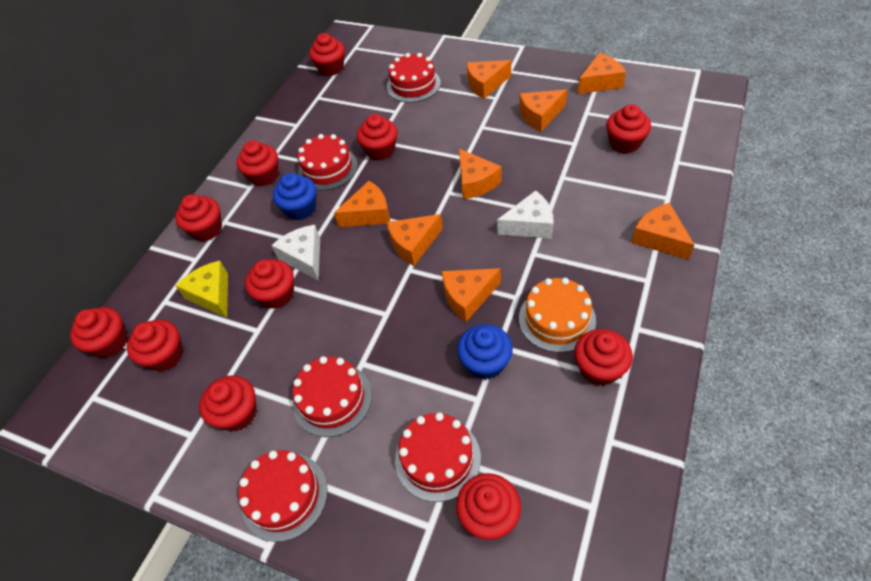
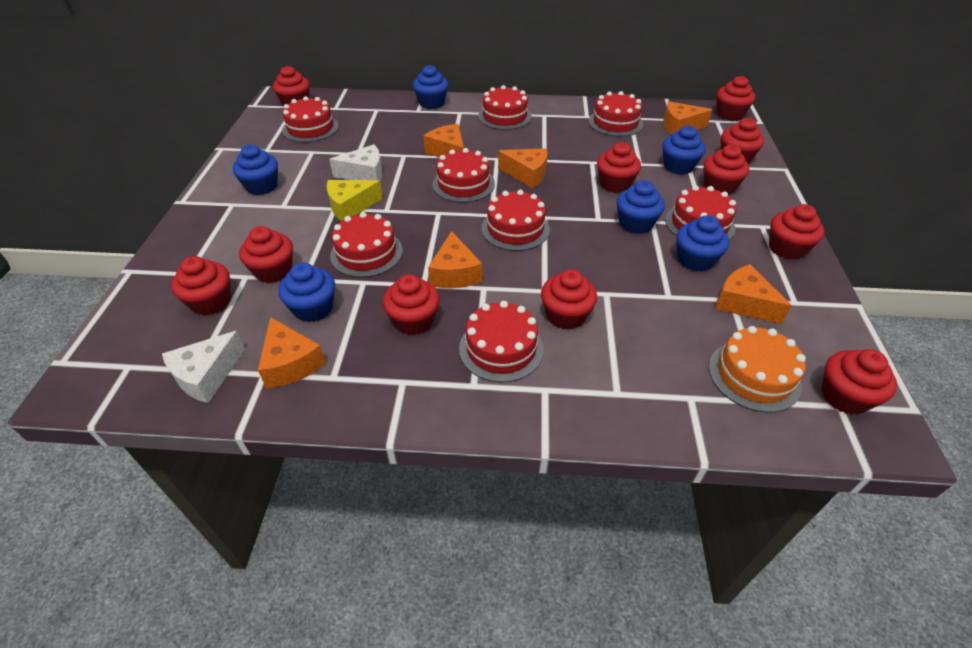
blue cupcake: [273,173,316,220] [457,324,513,380] = 2 -> [232,144,278,195] [278,262,335,322] [413,65,449,109] [617,180,665,234] [662,126,706,175] [676,215,729,272] = 6
orange cheese: [334,181,390,227] [387,214,443,266] [442,268,501,322] [459,149,502,199] [467,60,511,99] [519,89,567,132] [578,53,626,94] [631,203,694,260] = 8 -> [258,317,326,388] [423,124,464,158] [428,231,482,288] [498,148,548,188] [663,101,713,135] [715,264,792,324] = 6
red cake: [238,450,328,542] [292,356,372,437] [298,134,358,191] [387,53,441,103] [395,412,481,502] = 5 -> [282,96,339,143] [330,212,403,277] [432,148,495,202] [459,301,544,383] [478,85,532,130] [481,190,550,251] [588,91,643,137] [665,185,736,240] = 8

